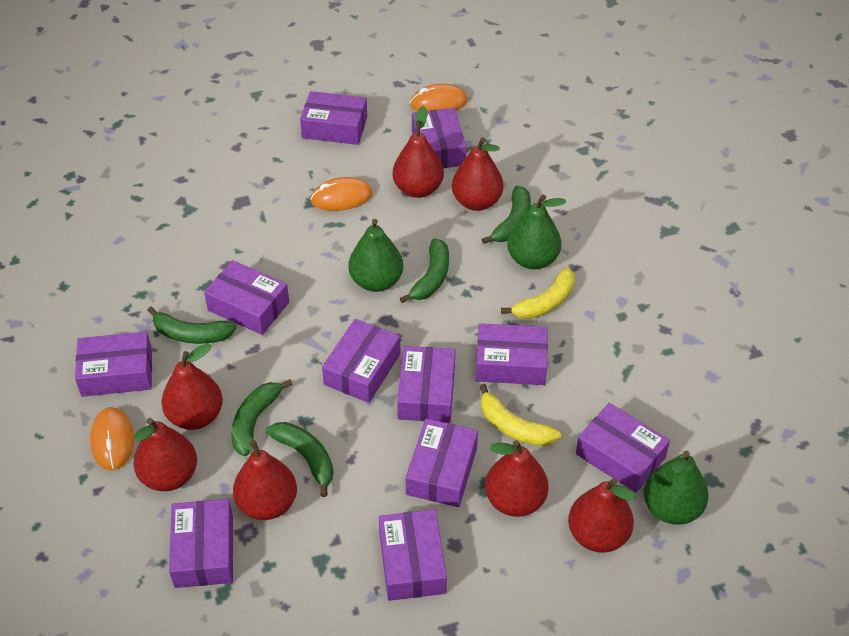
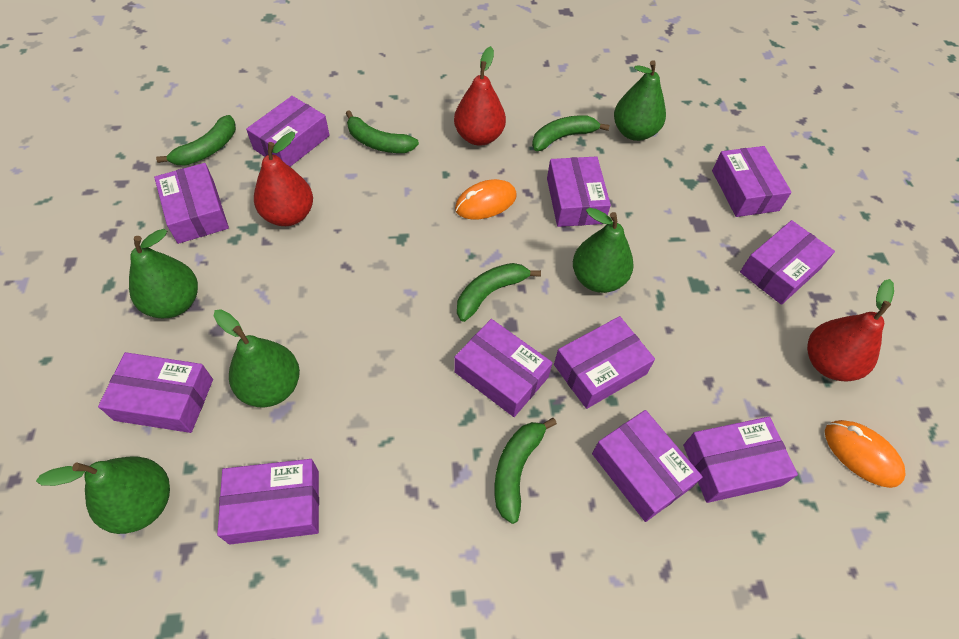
green pear: [349,219,403,292] [507,195,566,269] [644,451,709,525] = 3 -> [36,456,170,534] [129,229,198,318] [214,309,300,407] [573,208,634,293] [614,60,666,141] = 5
orange mouse: [90,407,134,470] [310,177,373,211] [410,84,467,112] = 3 -> [455,179,517,220] [825,420,906,488] = 2
red pear: [133,418,197,491] [161,343,223,430] [232,426,297,520] [393,106,444,198] [452,137,504,211] [485,440,549,517] [568,478,636,553] = 7 -> [254,132,313,226] [454,46,506,146] [807,279,894,381] = 3
yellow banana: [479,384,561,446] [501,267,575,319] = 2 -> none = 0

